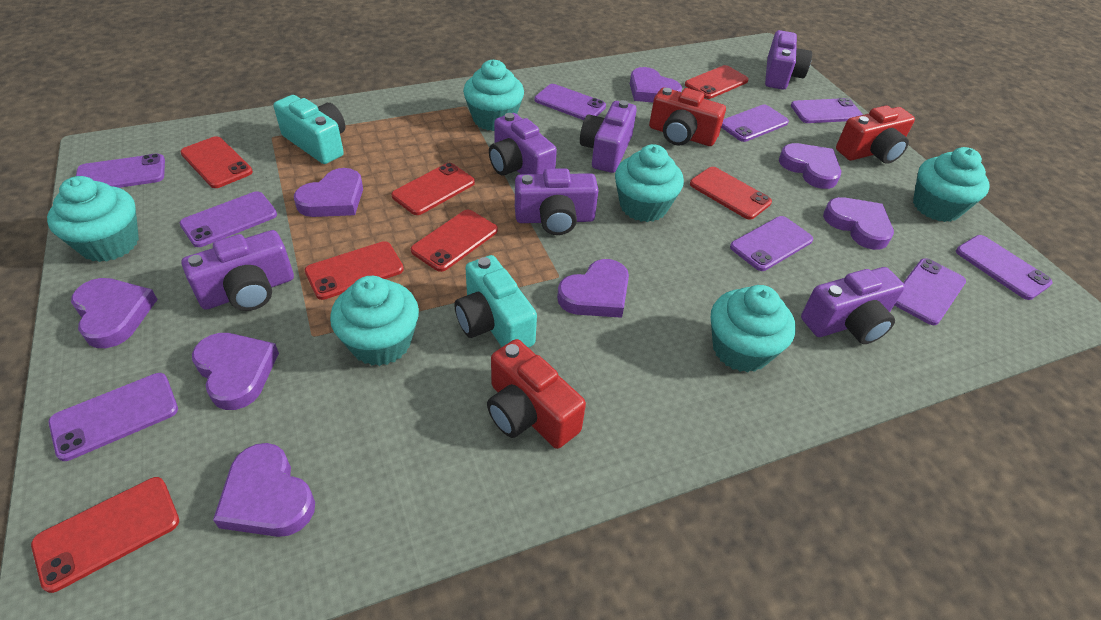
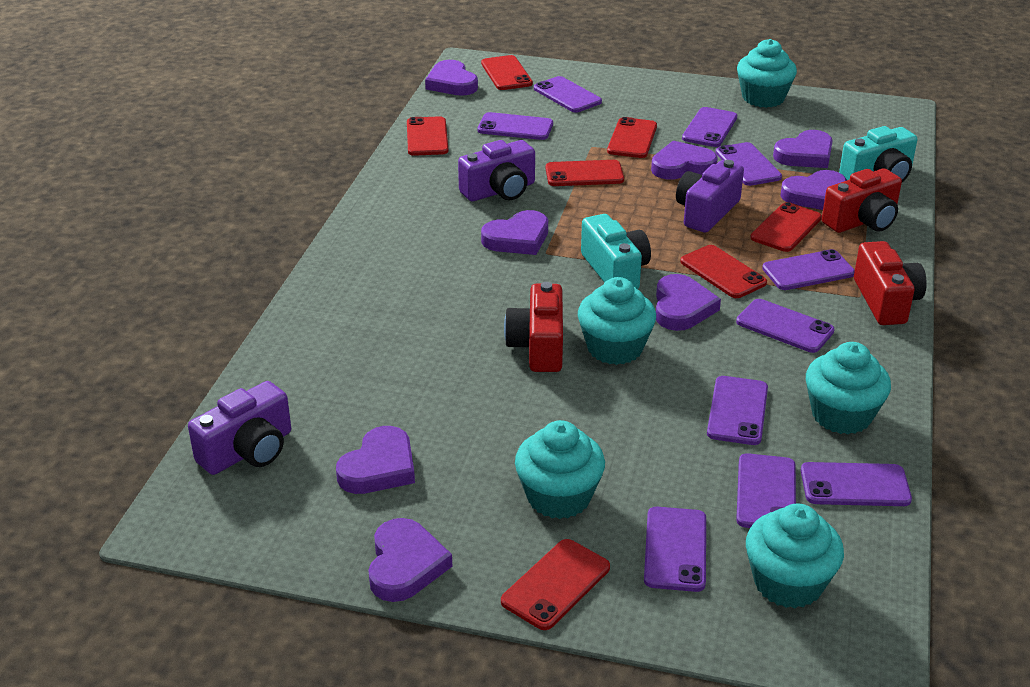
purple camera: [181,230,294,311] [489,113,557,176] [515,168,599,235] [580,100,637,173] [765,30,812,90] [801,267,905,344] = 6 -> [188,381,291,475] [458,140,535,201] [676,160,744,233] = 3
purple phone: [49,373,178,461] [76,153,165,188] [180,191,277,247] [534,84,606,120] [721,105,789,142] [730,216,813,271] [791,98,863,123] [895,258,966,325] [956,235,1053,300] = 9 -> [477,112,553,140] [534,76,602,113] [644,507,706,592] [682,107,737,147] [707,376,768,445] [716,142,782,186] [736,299,834,353] [736,453,796,528] [762,249,855,290] [801,462,912,506] = 10
turquoise cupcake: [47,176,139,262] [330,276,419,366] [463,60,524,131] [615,144,684,222] [711,285,796,372] [913,147,990,222] = 6 -> [515,420,605,519] [578,277,656,365] [737,39,797,108] [746,503,844,608] [806,342,891,434] = 5

